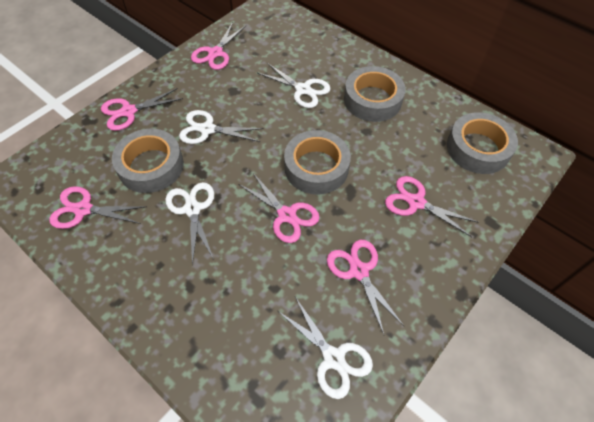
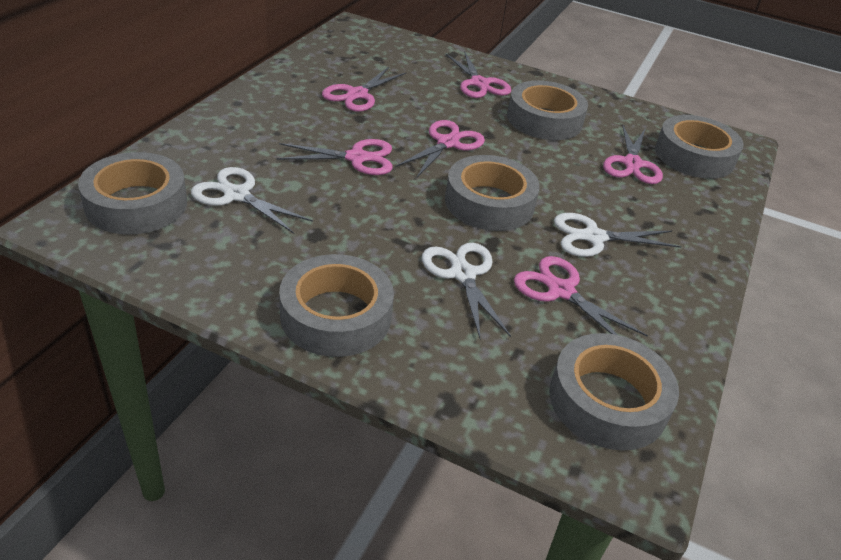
grey tape: [112,129,184,193] [284,130,351,195] [344,66,406,122] [447,112,518,174] = 4 -> [78,152,187,234] [279,254,394,357] [445,155,540,231] [507,80,588,140] [549,333,679,451] [655,115,744,179] = 6
white scissors: [165,182,214,265] [179,110,264,144] [258,63,330,108] [278,297,373,399] = 4 -> [191,167,313,234] [422,243,511,338] [554,213,681,257] = 3

